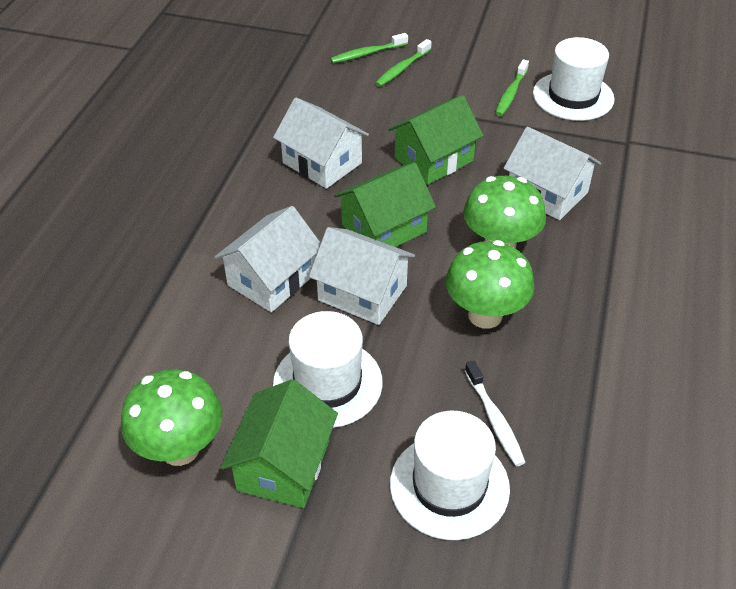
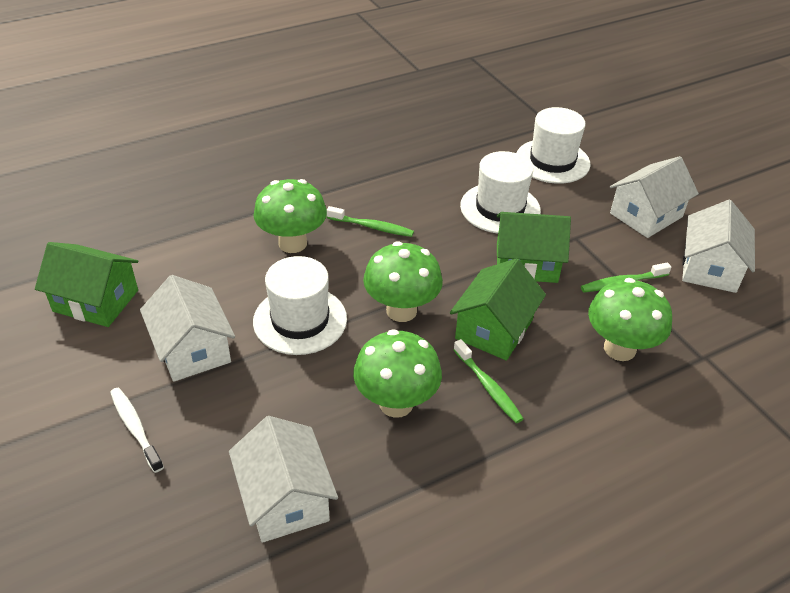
green mushroom: [121,369,223,466] [446,240,535,329] [463,176,546,249] = 3 -> [253,179,327,253] [353,329,442,418] [363,241,443,322] [588,278,672,361] = 4

